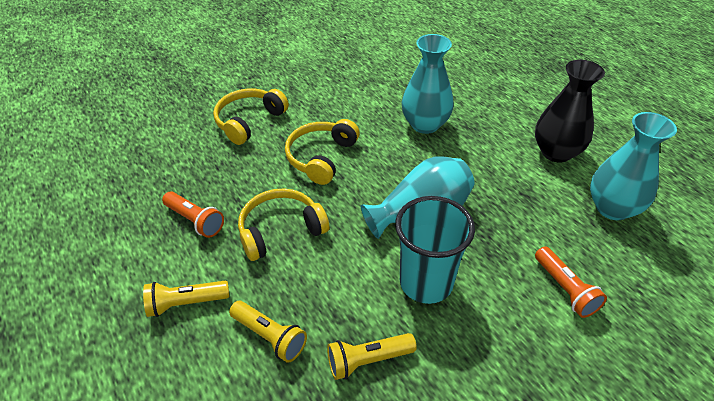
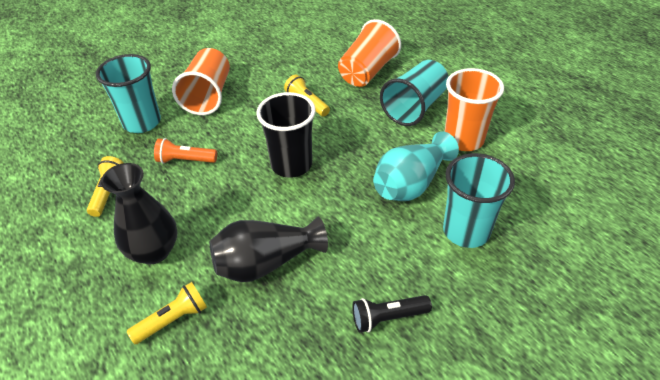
black cup: none = 0 -> [256,92,316,178] = 1
black flashlight: none = 0 -> [352,295,432,333] = 1
black vase: [535,60,605,163] = 1 -> [101,163,177,264] [210,217,328,282] = 2
orange cup: none = 0 -> [172,48,230,115] [338,19,401,87] [444,68,504,151] = 3
orange flashlight: [162,191,224,238] [535,246,607,318] = 2 -> [154,138,217,164] = 1
turquoise cup: [395,196,475,304] = 1 -> [96,54,161,133] [380,60,449,126] [443,153,515,248] = 3
turquoise vase: [361,156,475,239] [402,34,454,134] [590,112,677,220] = 3 -> [373,131,459,201] = 1
yellow headphones: [213,88,289,145] [238,188,329,261] [285,119,360,185] = 3 -> none = 0

